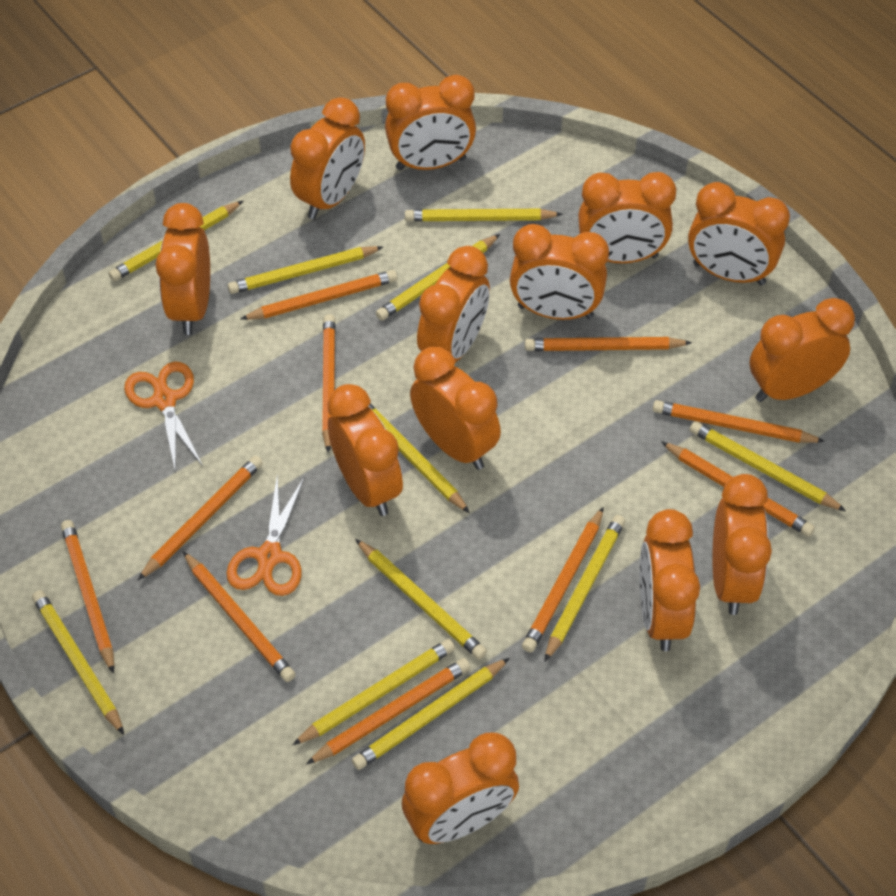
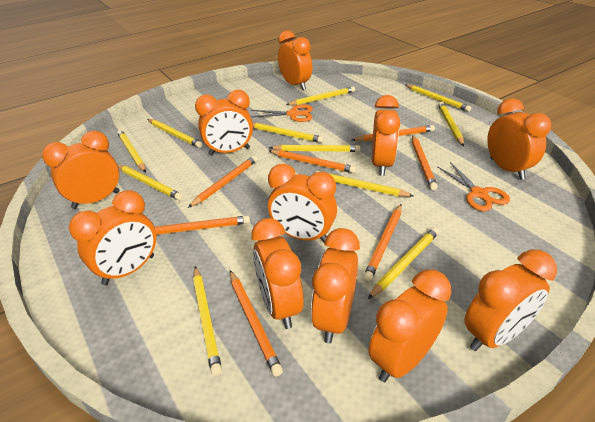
orange clock: [156,203,210,335] [290,97,365,219] [327,384,403,516] [385,75,476,170] [402,733,519,844] [410,347,501,470] [417,246,490,362] [510,224,609,320] [578,172,676,263] [640,509,700,651] [688,182,790,285] [712,474,772,615] [750,298,855,402] = 13 -> [42,131,120,209] [69,190,156,285] [195,90,253,156] [252,218,304,329] [268,164,337,242] [278,30,312,90] [311,228,360,344] [368,270,452,382] [372,95,400,176] [464,249,557,351] [487,99,551,180] = 11
orange pencil: [61,520,114,674] [138,456,263,580] [183,551,296,682] [241,270,397,320] [306,658,470,764] [322,314,336,453] [522,507,604,652] [525,337,692,351] [653,400,825,443] [661,441,815,537] = 10 -> [155,215,250,235] [188,156,258,208] [230,270,283,377] [269,150,356,173] [352,125,435,141] [363,204,402,281] [412,135,438,190] = 7

